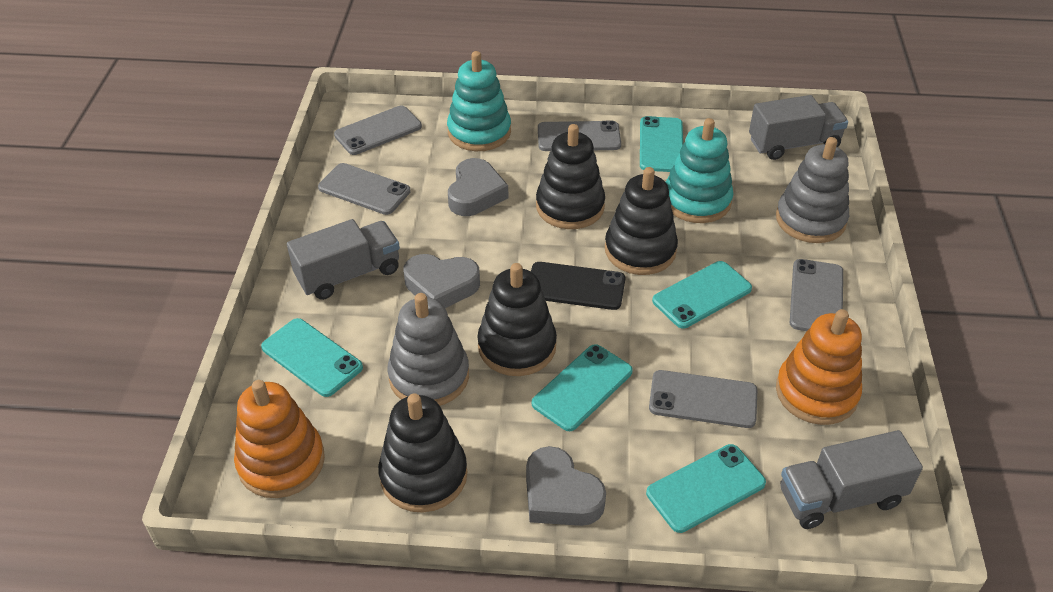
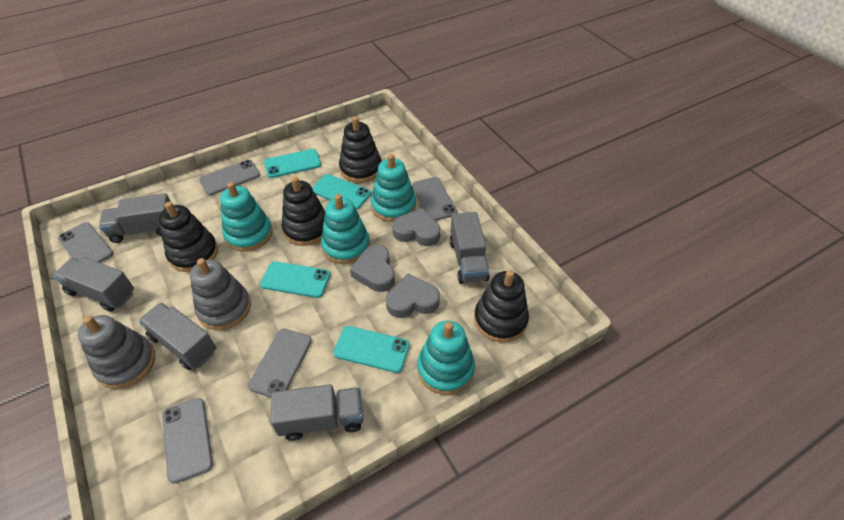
black phone: [531,262,625,310] = 1 -> none = 0
grey truck: [287,219,400,300] [749,95,848,160] [780,430,923,529] = 3 -> [53,257,134,312] [99,193,171,243] [139,302,216,370] [271,384,363,441] [449,212,490,284] = 5
orange stacking toy: [234,380,325,498] [776,309,862,425] = 2 -> none = 0
turquoise phone: [261,318,363,397] [532,344,633,431] [640,116,683,172] [646,444,766,533] [652,261,752,328] = 5 -> [260,261,331,298] [264,149,321,178] [312,174,371,210] [333,326,410,373] = 4
turquoise stacking toy: [447,51,511,151] [666,118,734,223] = 2 -> [220,182,273,252] [321,194,370,264] [371,154,416,222] [417,321,475,395] = 4

